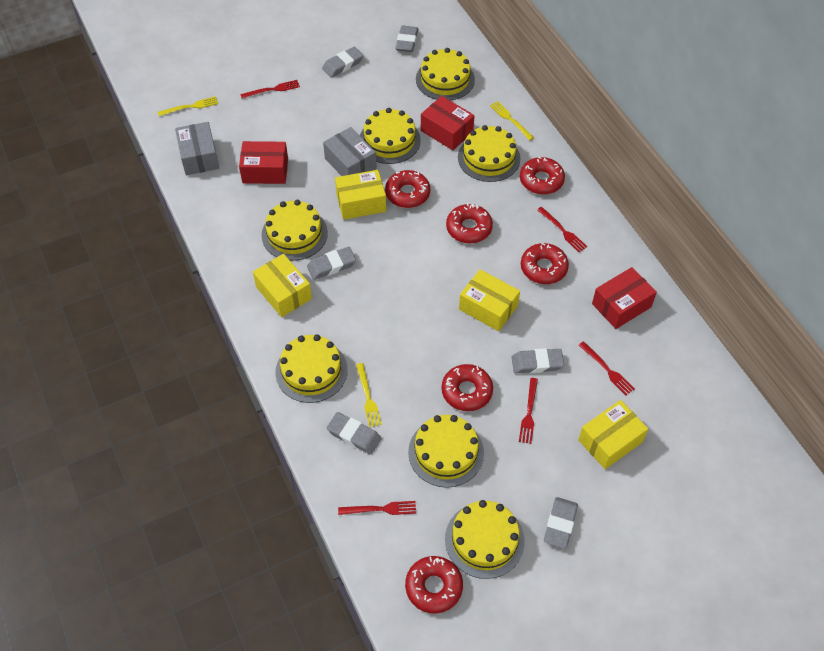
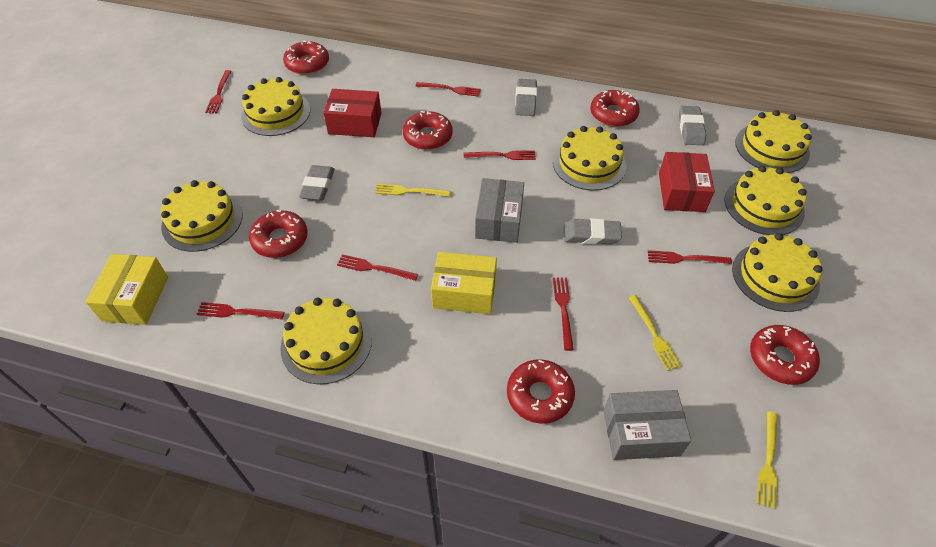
grey eraser: [307,247,356,280] [322,47,364,78] [327,412,381,455] [395,25,418,52] [512,348,564,373] [544,497,578,549] = 6 -> [299,165,335,201] [515,79,537,116] [564,218,622,244] [679,106,706,145] = 4
red box: [239,141,288,184] [421,96,474,150] [592,267,657,329] = 3 -> [323,89,381,137] [659,152,715,212] = 2
red fork: [240,80,300,98] [338,501,416,515] [519,378,538,444] [537,207,587,252] [579,341,635,395] = 5 -> [197,302,284,319] [205,70,231,114] [337,254,418,281] [416,82,481,97] [464,150,536,160] [553,277,574,351] [648,250,732,264] = 7
yellow box: [253,254,312,317] [335,170,386,220] [459,269,520,331] [578,400,648,469] = 4 -> [86,254,168,325] [431,252,497,314] = 2

